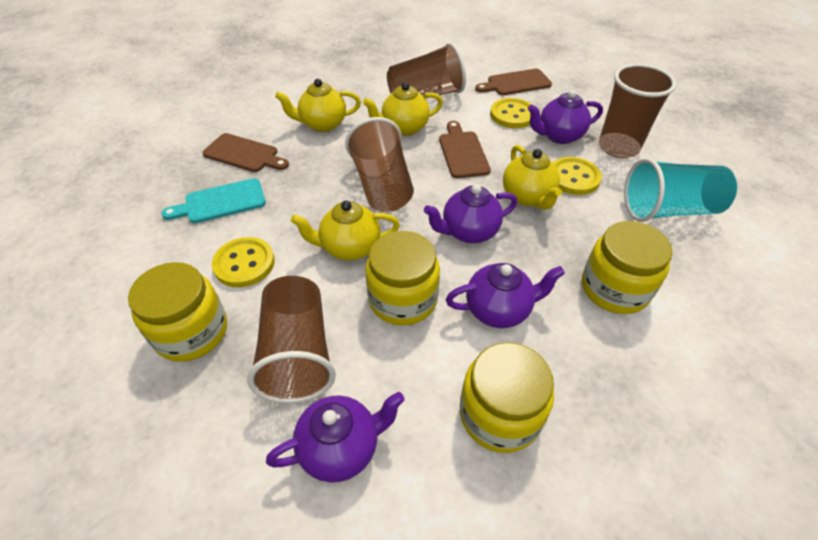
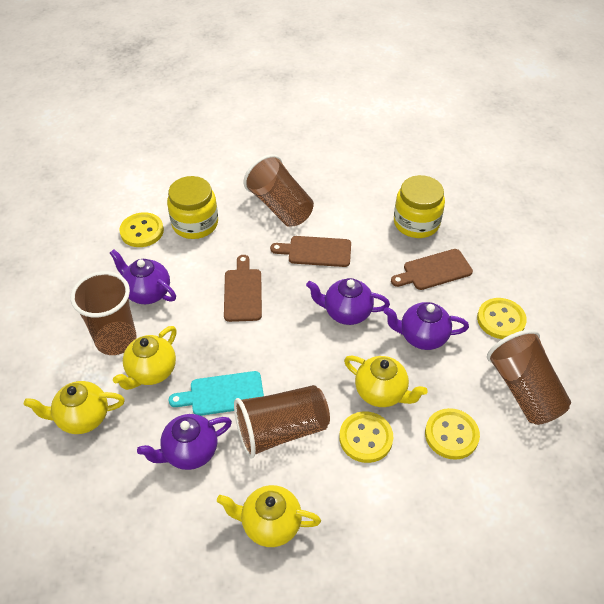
turquoise cup: [624,158,737,222] = 1 -> none = 0
yellow button: [212,237,275,287] [490,98,532,128] [553,157,602,195] = 3 -> [119,212,164,247] [339,411,393,463] [425,408,480,460] [477,298,527,339] = 4
yellow jar: [128,262,227,362] [365,231,440,326] [460,342,554,453] [582,221,673,314] = 4 -> [167,176,218,239] [394,175,445,238] = 2

